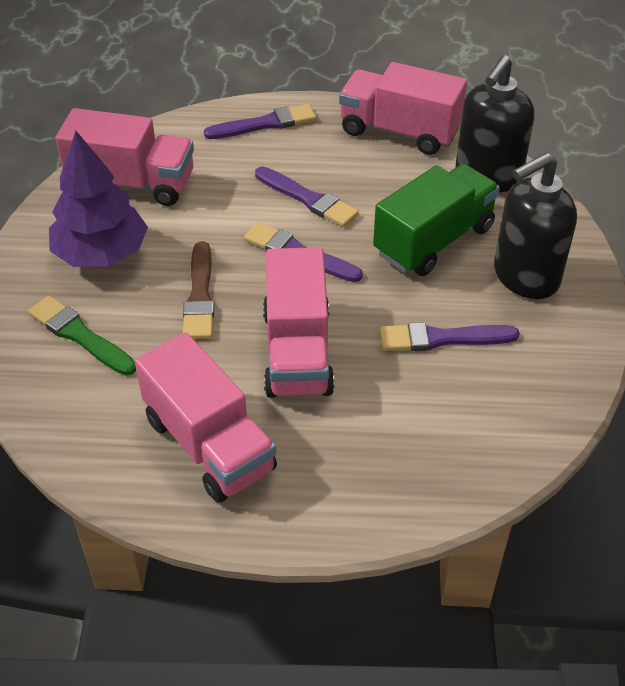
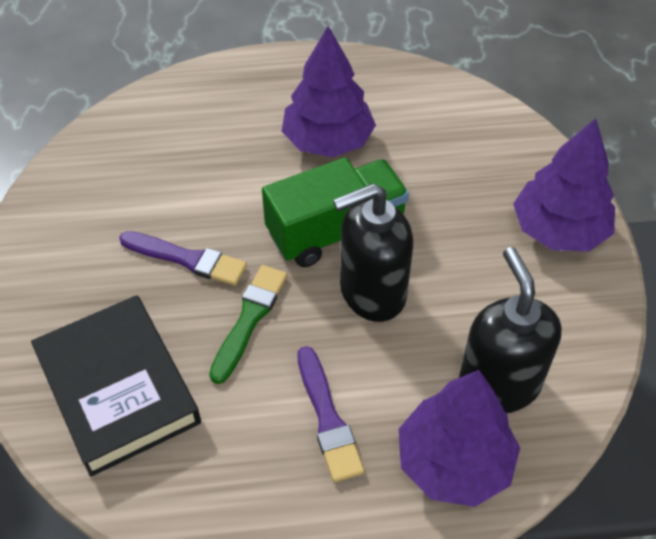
black book: none = 0 -> [31,295,201,477] = 1
brown brush: [183,241,214,339] = 1 -> none = 0
pink truck: [56,108,194,206] [135,332,277,503] [263,247,335,398] [339,62,467,155] = 4 -> none = 0
purple brush: [204,104,316,139] [244,222,363,282] [255,166,359,227] [380,322,520,351] = 4 -> [119,231,247,286] [297,346,364,482] = 2
purple tree: [49,131,148,267] = 1 -> [282,26,376,157] [399,370,520,507] [513,118,615,251] = 3

